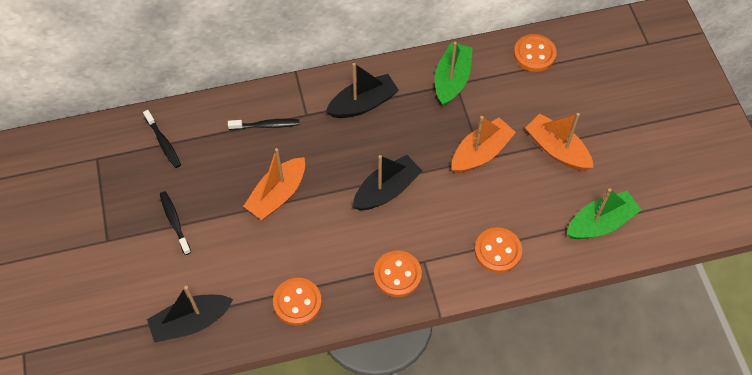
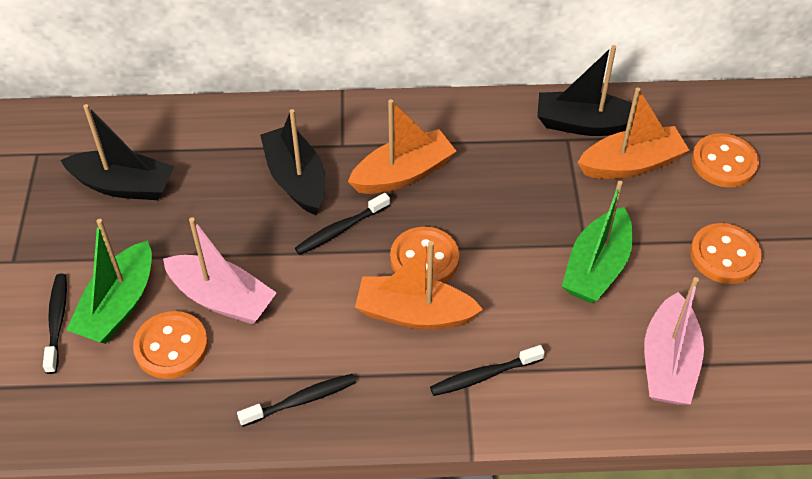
black toothbrush: [143,110,181,168] [160,191,191,255] [228,119,300,130] = 3 -> [43,273,67,374] [237,374,356,427] [295,193,390,255] [430,345,545,396] = 4
pink boat: none = 0 -> [163,217,277,324] [644,277,704,405] = 2

